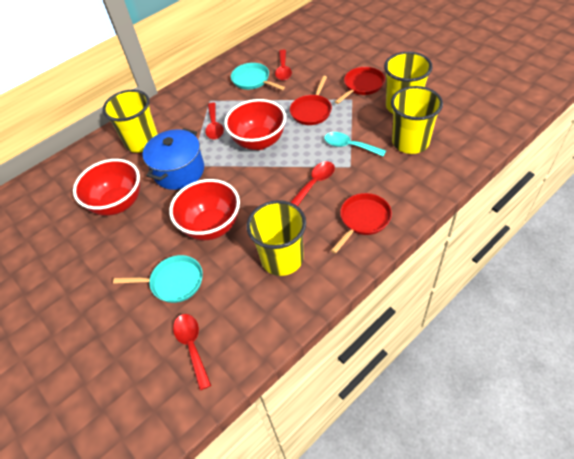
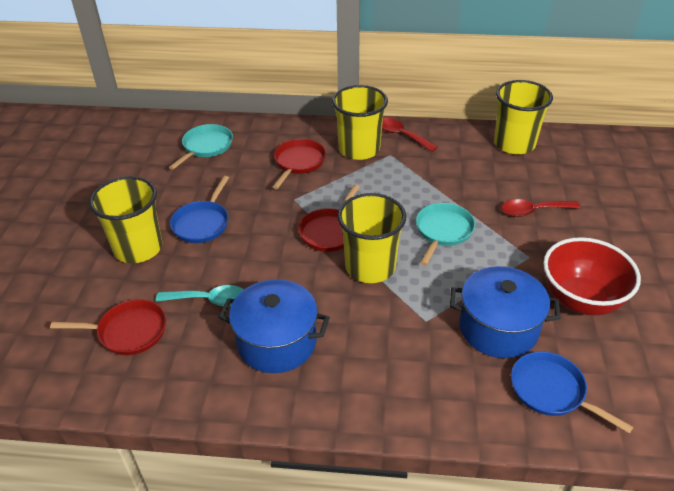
blue pan: none = 0 -> [170,176,229,243] [511,351,633,434] = 2
blue pot: [143,128,204,190] = 1 -> [219,279,330,373] [450,266,560,358] = 2
red bowl: [73,159,140,216] [169,179,240,240] [224,99,286,150] = 3 -> [543,237,641,315] = 1
red spoon: [173,314,211,390] [205,103,224,140] [275,50,292,81] [291,162,335,206] = 4 -> [382,118,437,152] [501,199,581,217] = 2

